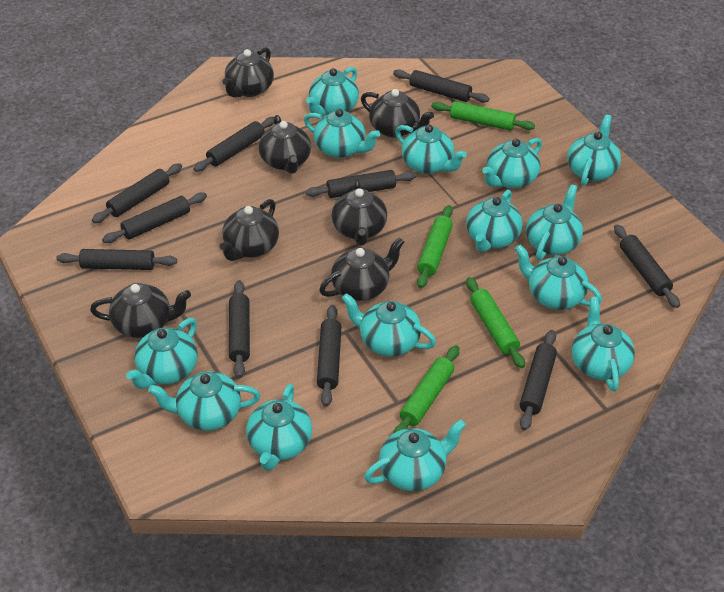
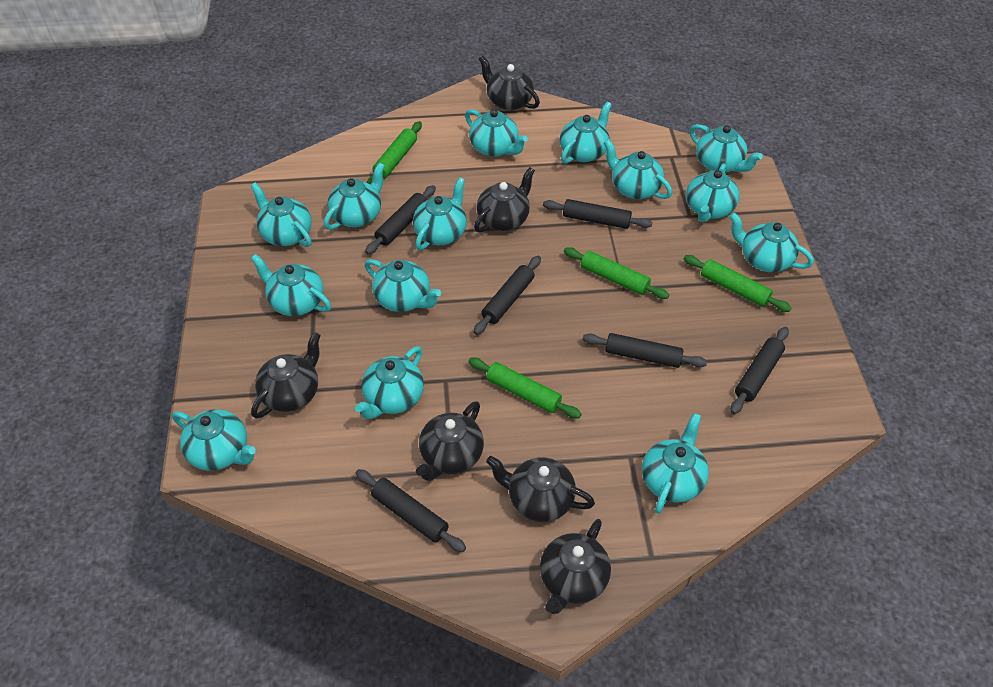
black rolling pin: [57,249,177,270] [92,163,182,223] [102,193,207,243] [193,117,274,172] [229,280,250,378] [306,170,416,198] [317,305,342,407] [393,69,489,103] [520,330,557,431] [614,224,680,308] = 10 -> [356,469,466,552] [365,185,436,254] [474,256,541,335] [543,199,653,229] [583,333,707,368] [730,327,789,414] = 6
black teapot: [90,283,191,338] [220,199,279,261] [222,47,274,97] [259,115,311,174] [319,237,404,301] [332,179,387,245] [361,89,434,138] = 7 -> [251,332,321,419] [416,401,484,481] [474,167,535,233] [479,56,540,111] [486,456,595,522] [540,519,611,614] = 6

